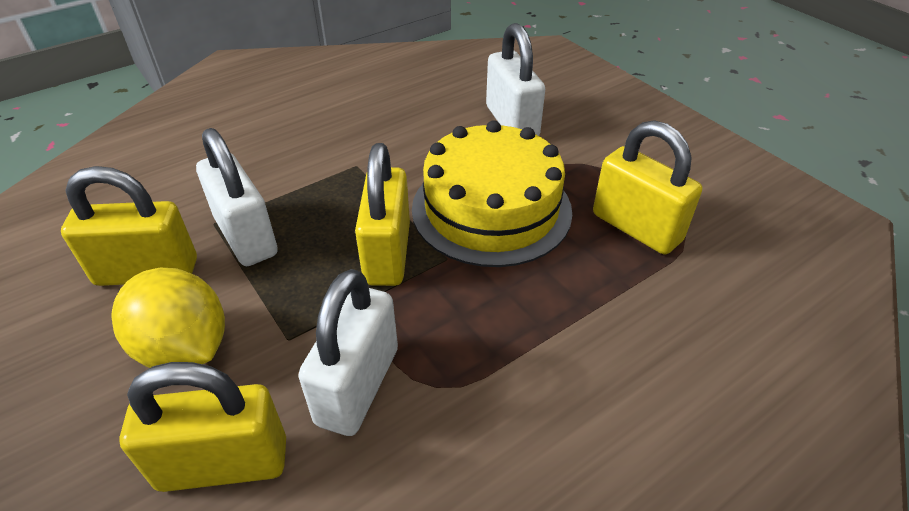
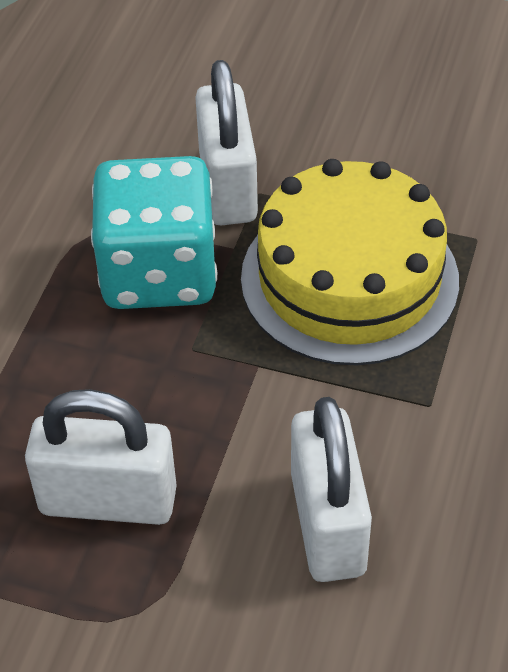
turquoise dice: none = 0 -> [91,156,217,309] = 1
yellow lemon: [111,268,225,368] = 1 -> none = 0
yellow padlock: [61,166,197,286] [119,362,286,492] [355,143,410,286] [593,120,702,255] = 4 -> none = 0

